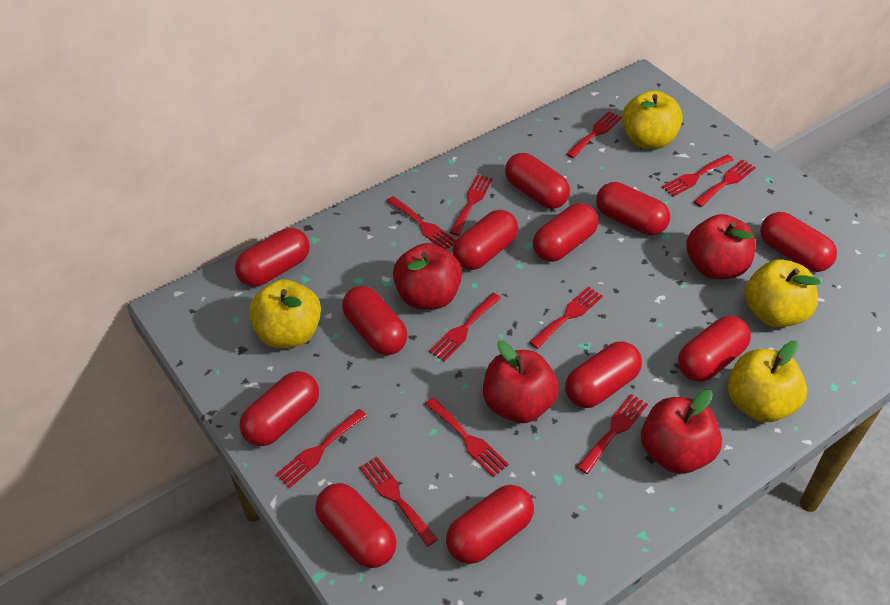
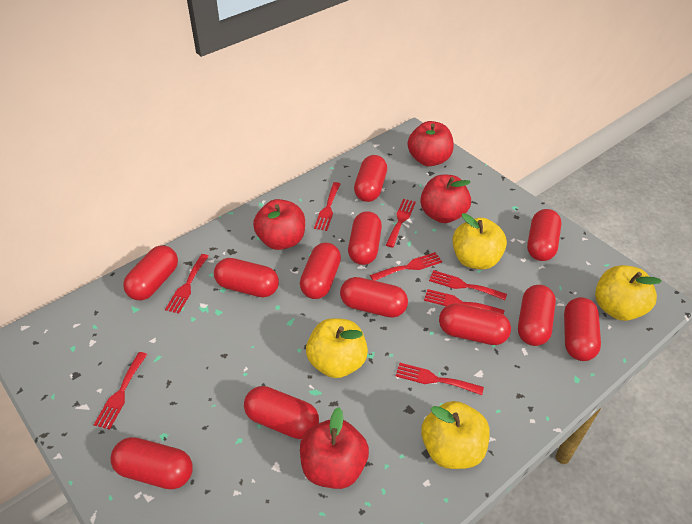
red fork: [276,409,367,488] [360,457,438,547] [386,196,456,250] [425,398,509,477] [429,293,501,361] [450,174,493,236] [529,286,603,349] [566,111,622,158] [577,394,648,474] [662,154,734,197] [694,159,756,207] = 11 -> [94,352,147,430] [165,254,209,314] [314,182,340,231] [370,252,442,281] [386,199,416,247] [396,363,484,395] [424,289,504,315] [429,270,507,300] = 8

